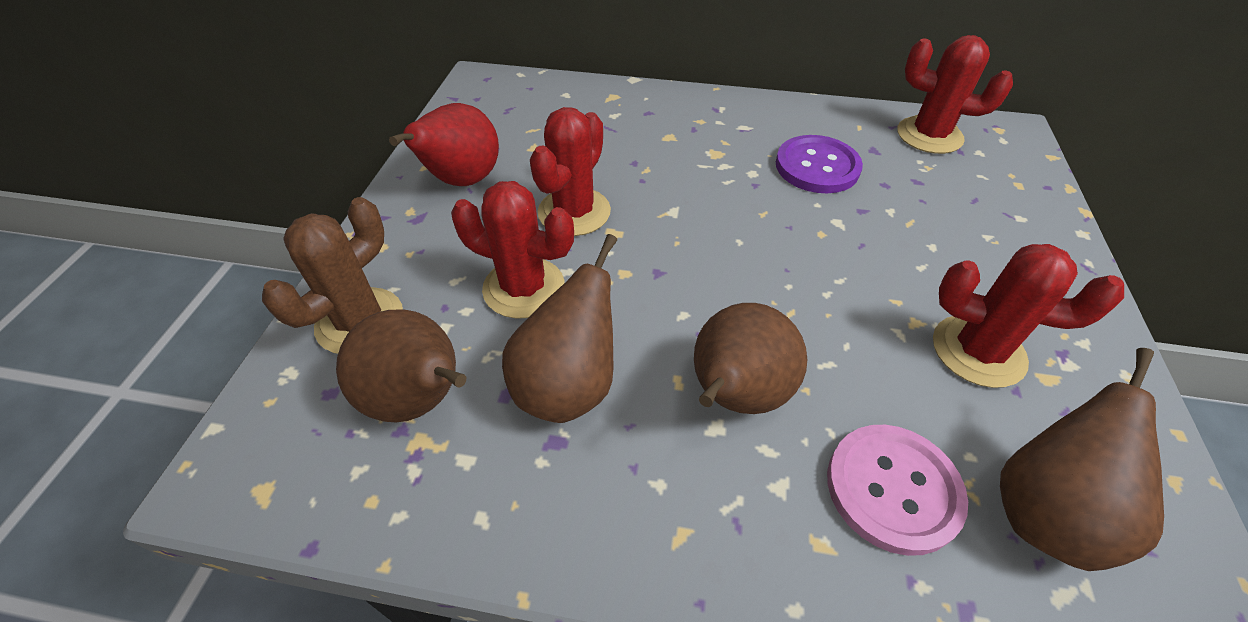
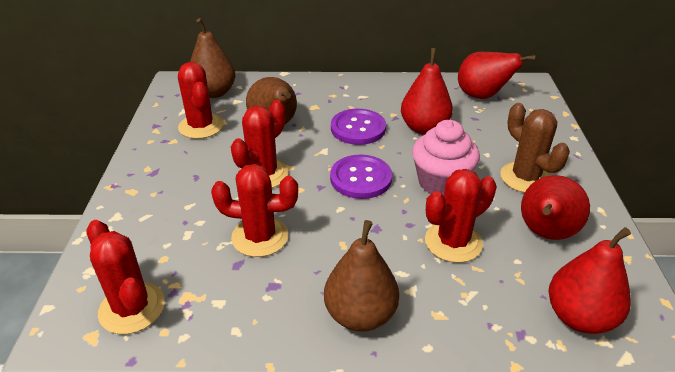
brown pear: [336,310,466,422] [502,234,617,423] [694,303,807,414] [1000,348,1164,571] = 4 -> [190,18,235,98] [246,77,297,124] [324,220,399,332] = 3
pink button: [827,425,968,556] = 1 -> none = 0
pink cupcake: none = 0 -> [412,120,480,196] = 1
purple button: [776,135,863,193] = 1 -> [330,155,392,199] [331,109,386,145] = 2
red cactus: [451,181,574,319] [530,107,611,236] [897,35,1013,154] [933,244,1124,388] = 4 -> [87,220,165,334] [178,62,224,139] [211,164,298,257] [231,100,288,188] [425,169,497,263] = 5
red pear: [389,103,499,186] = 1 -> [401,48,453,135] [458,52,537,99] [521,175,590,240] [548,227,631,334] = 4

